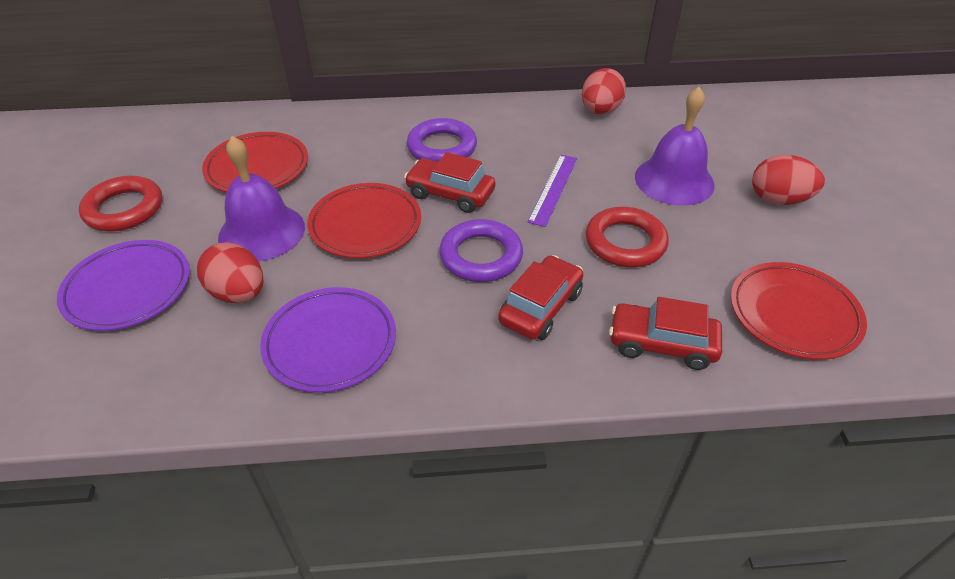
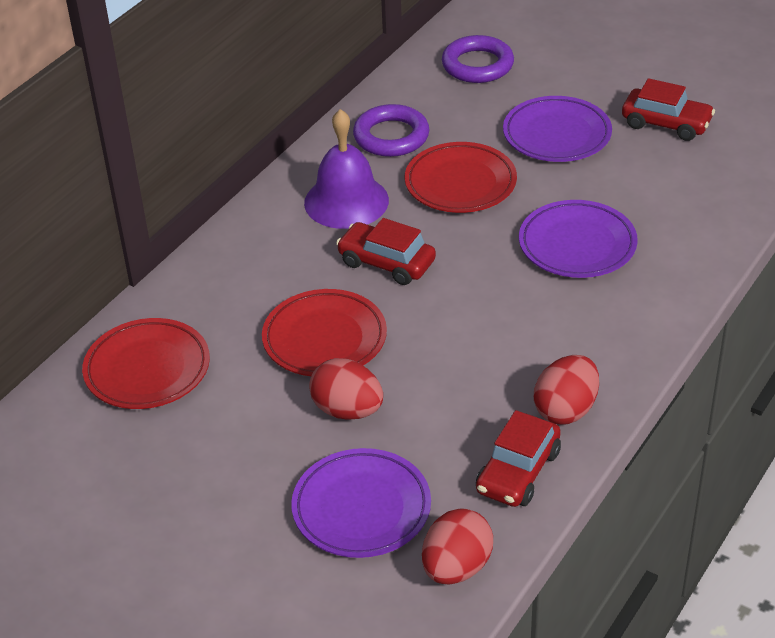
purple bell: [218,136,305,261] [635,87,715,206] = 2 -> [304,109,389,229] = 1
purple plate: [57,240,190,331] [260,287,396,393] = 2 -> [291,448,431,558] [503,96,612,162] [519,200,638,278] = 3
purple ruler: [528,155,577,227] = 1 -> none = 0
red ring: [79,176,162,231] [586,207,669,267] = 2 -> none = 0

